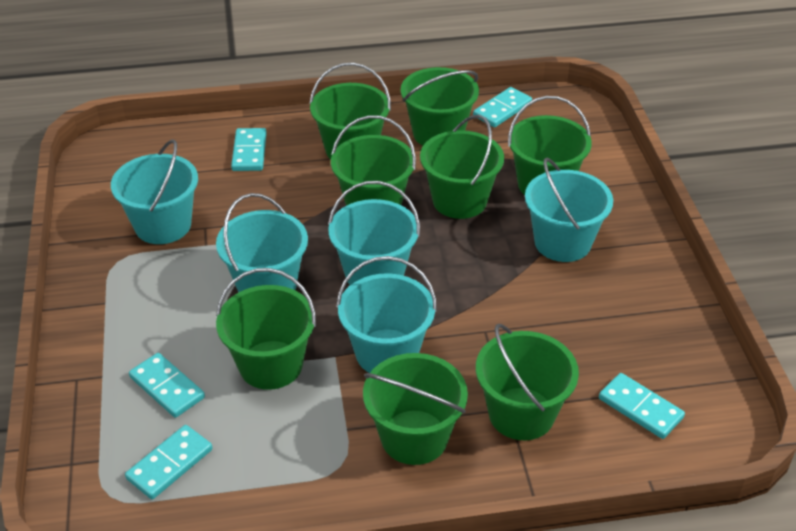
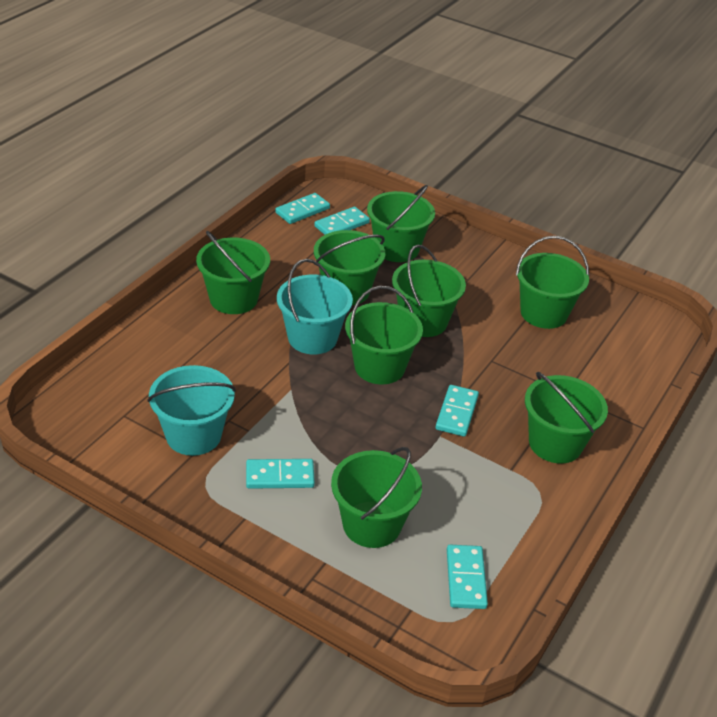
turquoise bucket: [111,139,198,244] [216,193,308,293] [328,181,420,285] [336,256,437,373] [525,158,613,262] = 5 -> [147,365,236,456] [277,259,353,354] = 2

